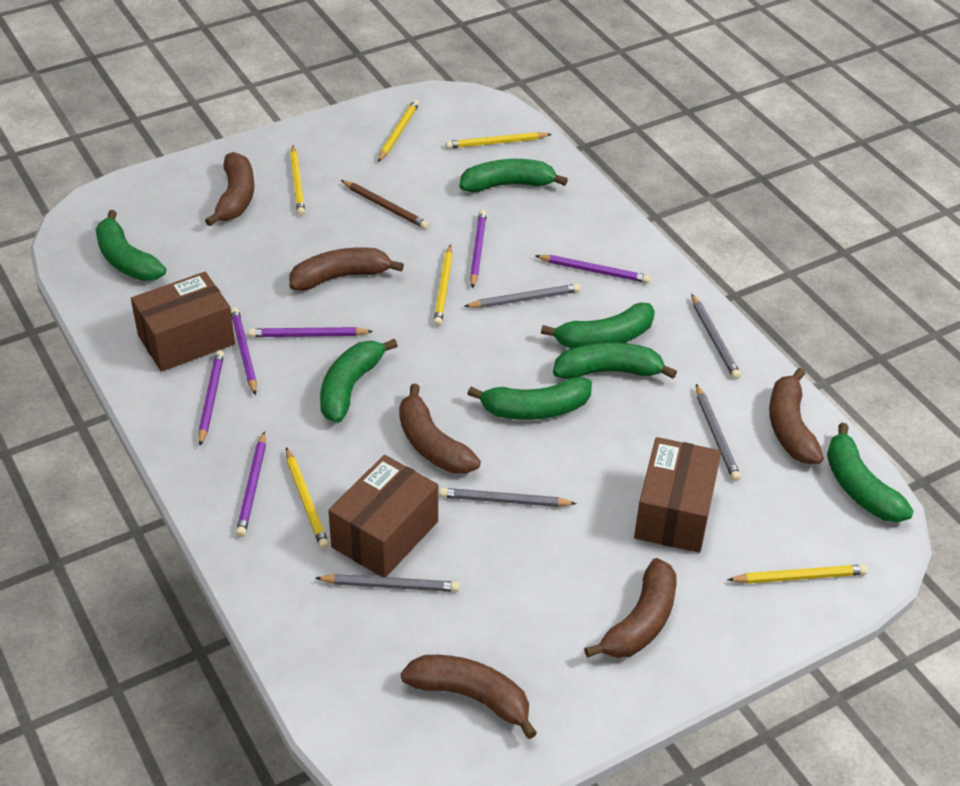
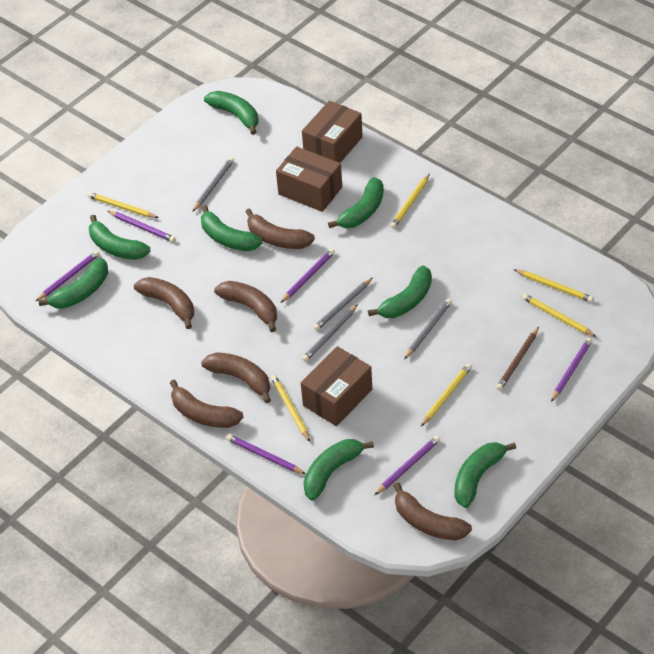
green banana: [96,210,166,281] [320,339,398,423] [460,159,568,192] [467,377,592,420] [541,303,655,349] [553,342,677,379] [827,423,914,522] = 7 -> [38,258,108,309] [89,215,151,260] [201,205,263,251] [204,91,258,135] [303,439,374,500] [328,177,384,228] [368,266,432,318] [454,442,516,508] = 8
grey pencil: [316,574,460,592] [439,488,577,507] [464,284,581,308] [691,294,741,379] [696,384,741,481] = 5 -> [193,157,234,211] [302,304,358,362] [313,277,373,330] [404,299,452,359] = 4

